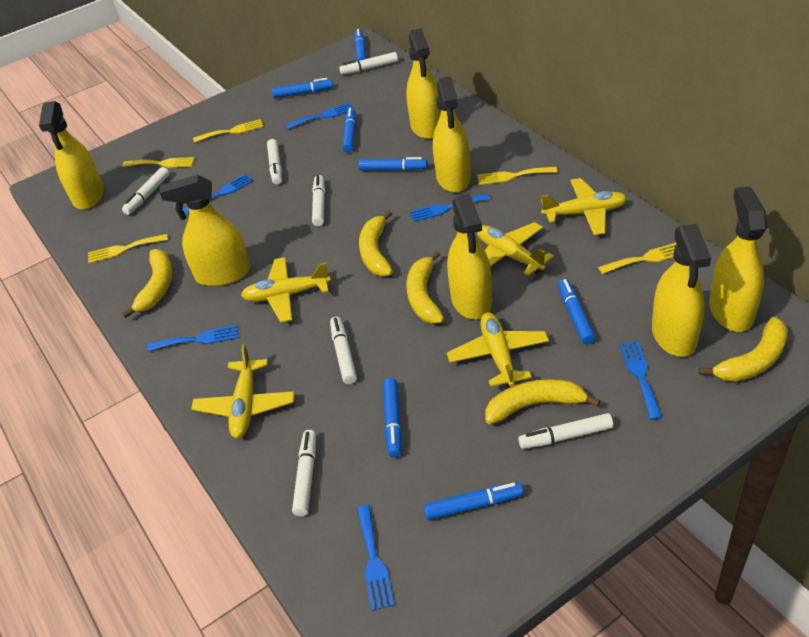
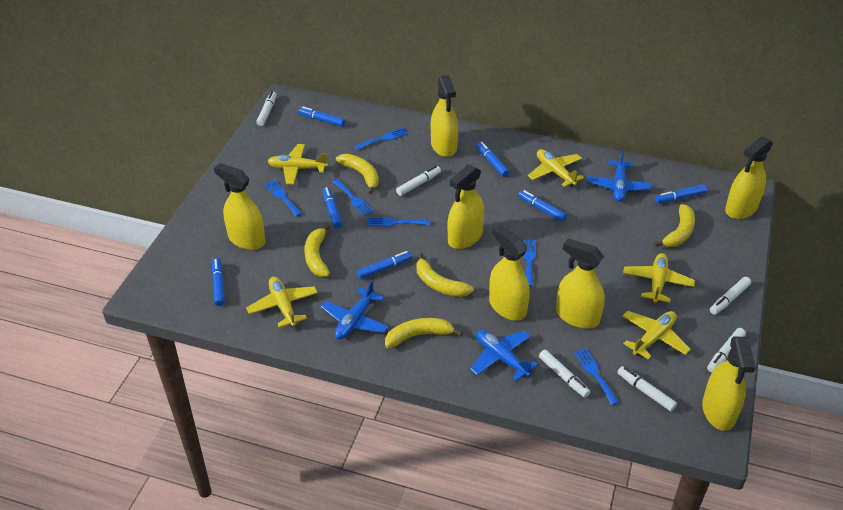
blue plane: none = 0 -> [321,280,388,339] [470,330,538,381] [588,150,652,202] = 3
white marker: [122,167,169,215] [267,139,282,184] [292,430,316,516] [312,175,325,226] [330,317,357,384] [339,52,398,75] [518,413,613,449] = 7 -> [256,91,277,126] [396,166,441,196] [539,350,590,398] [617,366,677,411] [707,328,746,372] [710,277,751,315] = 6
yellow fork: [88,234,168,263] [123,157,195,168] [193,119,264,143] [477,167,558,185] [598,243,677,274] = 5 -> none = 0

